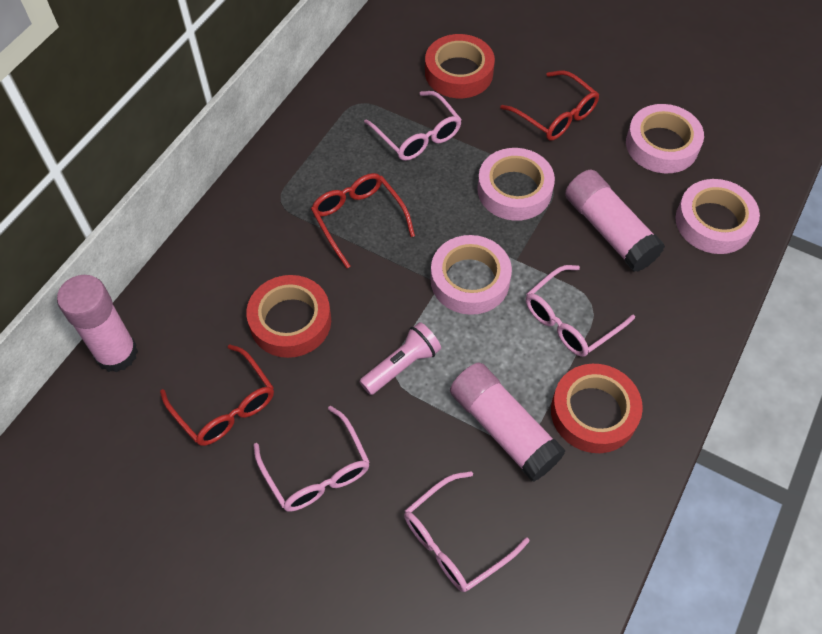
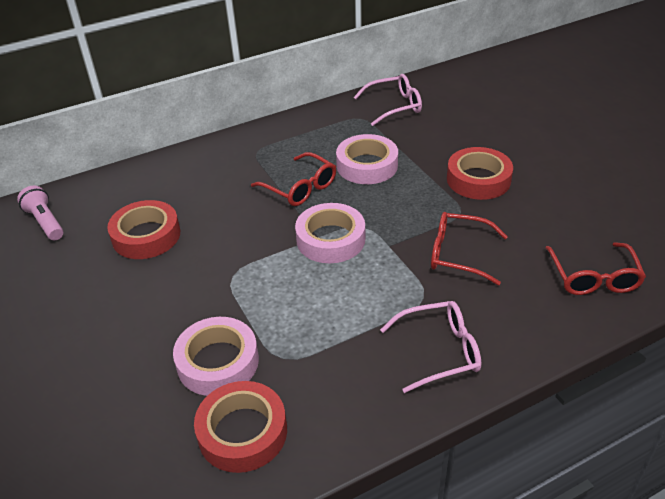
pink glasses: [253,406,370,512] [364,91,462,161] [404,471,529,592] [526,265,635,357] = 4 -> [354,74,422,126] [380,301,481,393] = 2
pink glue stick: [57,275,138,372] [450,362,566,481] [565,170,665,272] = 3 -> none = 0
pink tape: [431,235,512,315] [477,148,555,221] [626,104,704,174] [676,179,760,254] = 4 -> [173,317,259,396] [295,203,365,263] [336,134,398,184] = 3

